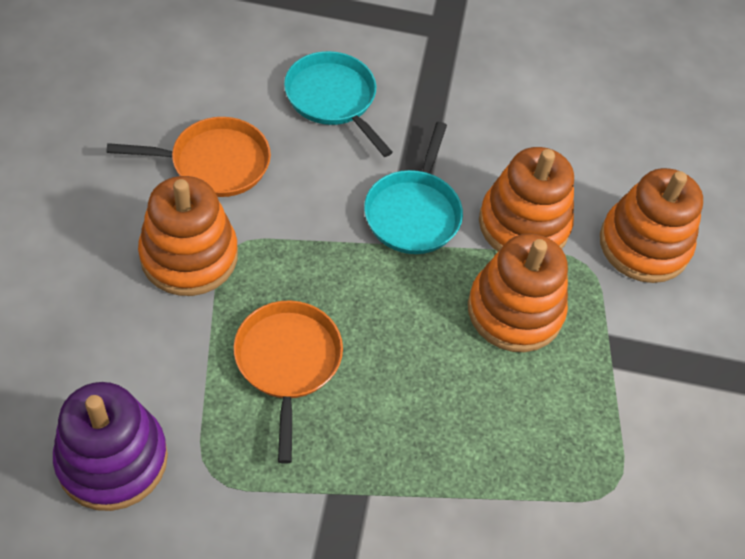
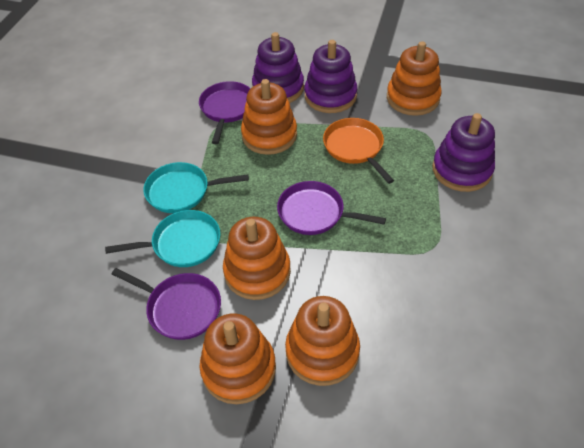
orange pan: [107,117,271,197] [234,300,343,464] = 2 -> [323,118,394,184] = 1
orange stacking toy: [138,176,238,296] [468,233,568,352] [479,147,574,252] [600,168,703,283] = 4 -> [200,313,276,404] [223,217,291,300] [241,79,297,155] [285,296,360,386] [387,41,442,116] = 5
purple pan: none = 0 -> [112,268,221,340] [199,81,251,144] [277,181,386,235] = 3
purple stacking toy: [53,382,168,511] = 1 -> [252,32,304,103] [304,40,357,113] [432,113,495,192] = 3

